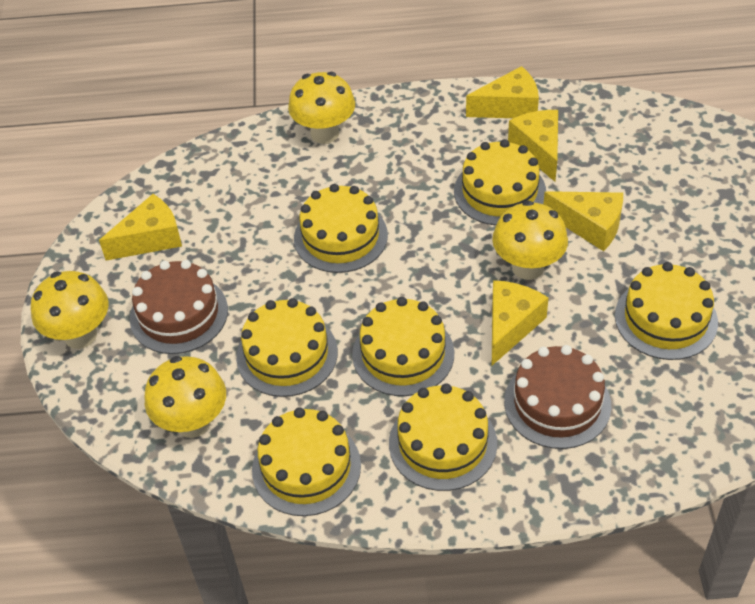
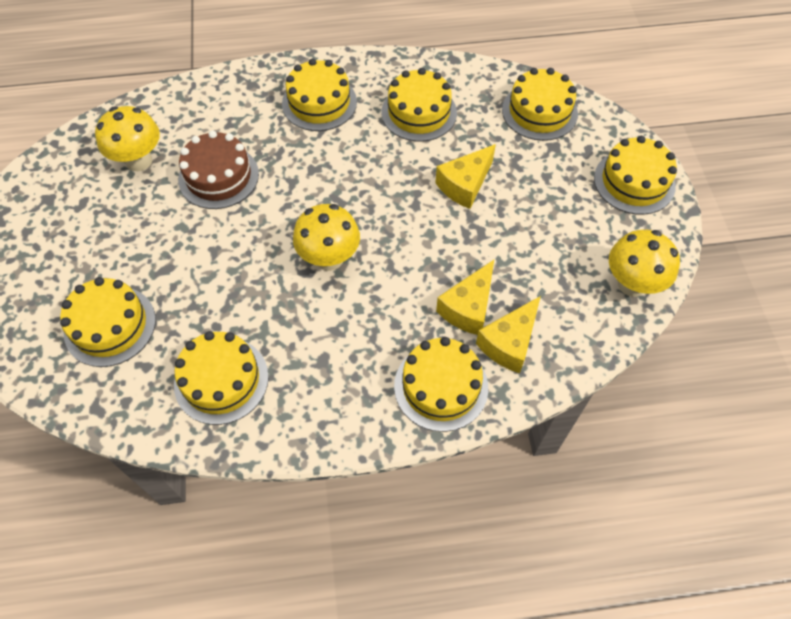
brown cake: [130,260,228,354] [504,345,611,449] = 2 -> [178,131,259,209] = 1
yellow cheese: [99,194,182,261] [466,66,539,118] [492,280,548,365] [508,110,558,182] [544,191,623,251] = 5 -> [435,144,496,209] [436,260,494,335] [476,296,541,373] = 3
yellow mushroom: [31,271,108,349] [145,356,226,438] [288,72,355,144] [492,200,568,280] = 4 -> [95,106,160,171] [293,204,360,271] [609,230,680,297] = 3

